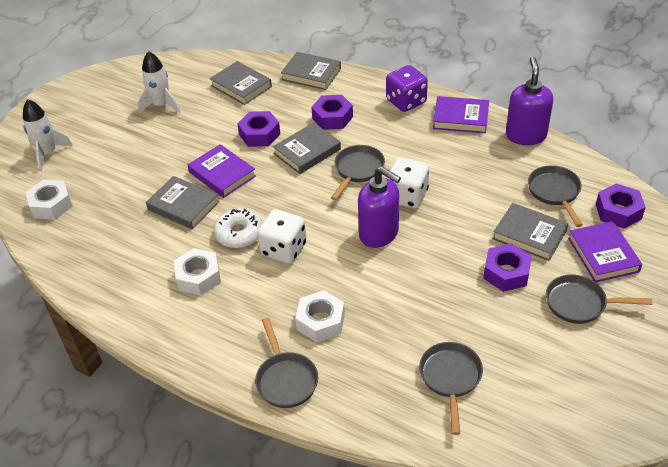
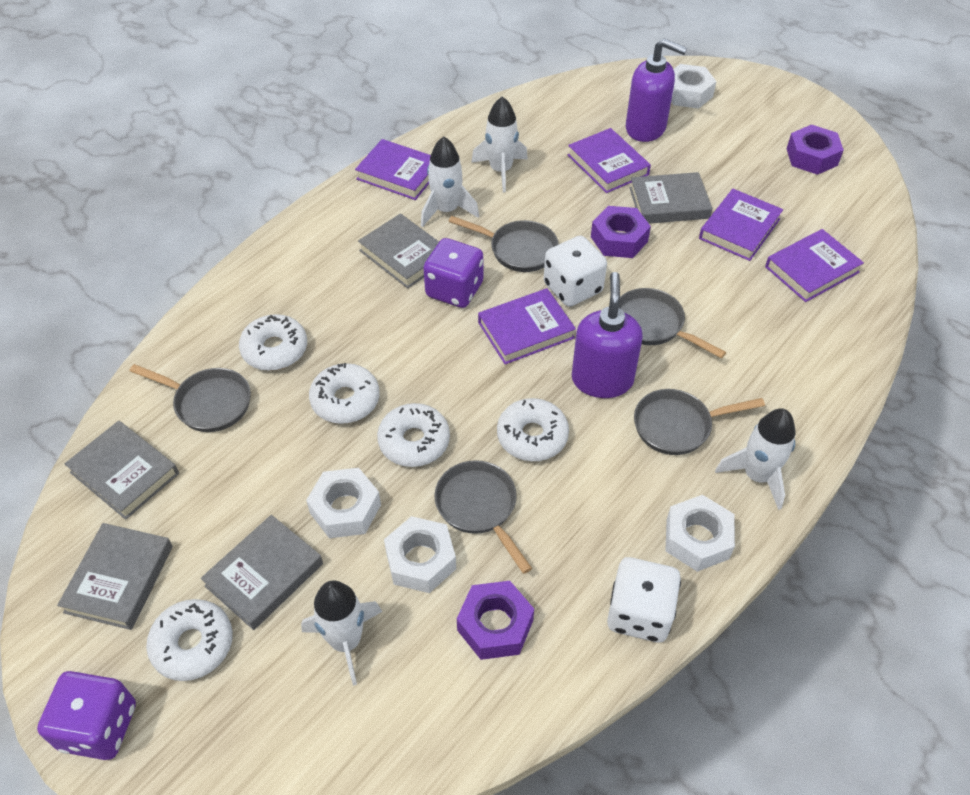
purple book: [188,144,256,198] [433,96,489,133] [568,221,642,282] = 3 -> [355,139,431,200] [478,288,576,364] [568,128,651,193] [699,189,783,261] [765,229,864,302] = 5
purple dice: [386,65,428,112] = 1 -> [37,671,136,760] [423,238,483,308] = 2
purple nut: [237,111,280,147] [311,95,353,130] [483,243,532,292] [596,183,646,229] = 4 -> [457,581,534,660] [591,206,651,258] [787,125,844,175] = 3
white donut: [213,208,263,248] = 1 -> [146,599,233,681] [239,314,307,371] [309,363,380,424] [377,403,450,467] [497,398,569,461] = 5
white nut: [25,180,73,220] [174,248,221,296] [295,290,345,343] = 3 -> [306,468,381,538] [384,516,456,593] [665,495,735,572] [671,64,717,109] = 4
white rocket: [23,99,73,171] [138,51,180,114] = 2 -> [301,581,382,686] [421,136,479,227] [471,96,528,192] [715,408,796,510] = 4

